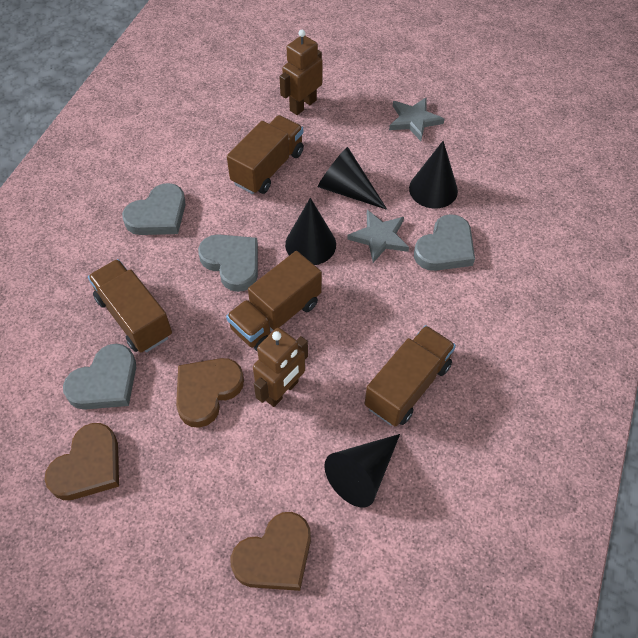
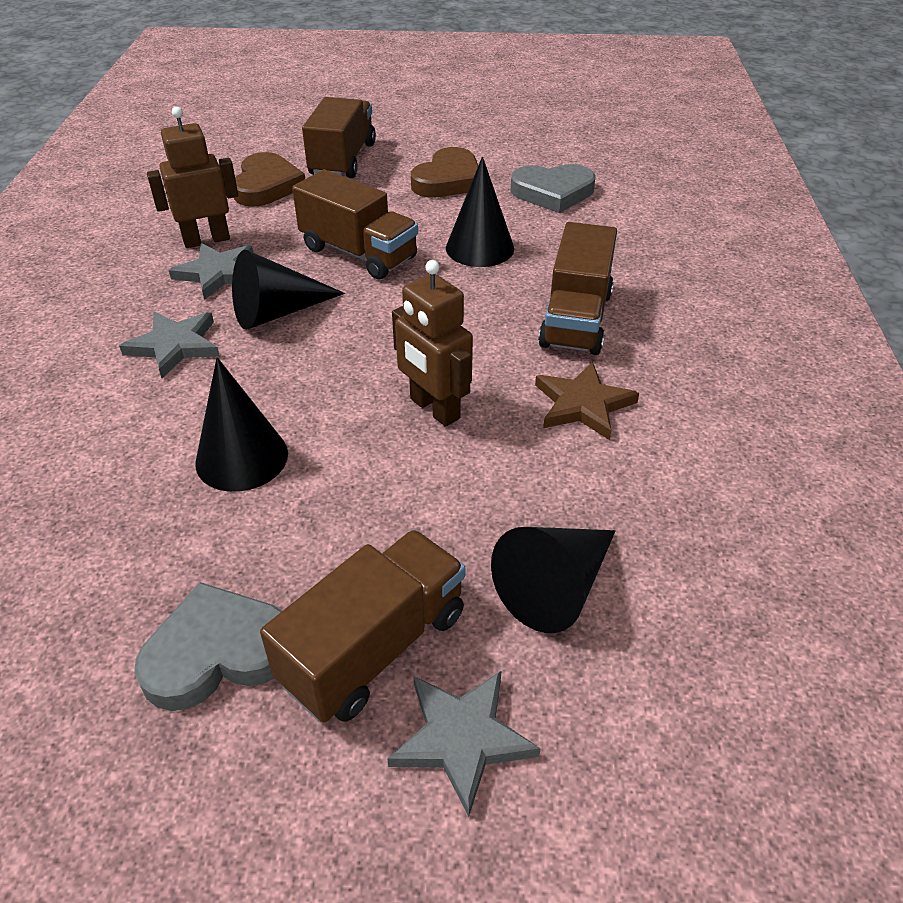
brown heart: [44,423,119,500] [176,358,244,428] [231,512,311,591] = 3 -> [234,152,305,207] [411,147,478,197] = 2
brown star: none = 0 -> [535,362,639,440] = 1
grey heart: [63,344,136,410] [122,183,186,235] [198,234,258,292] [414,214,475,271] = 4 -> [134,582,282,711] [511,164,595,213] = 2
grey star: [347,210,409,263] [389,98,444,141] = 2 -> [119,312,220,378] [169,243,253,300] [387,670,541,817] = 3

